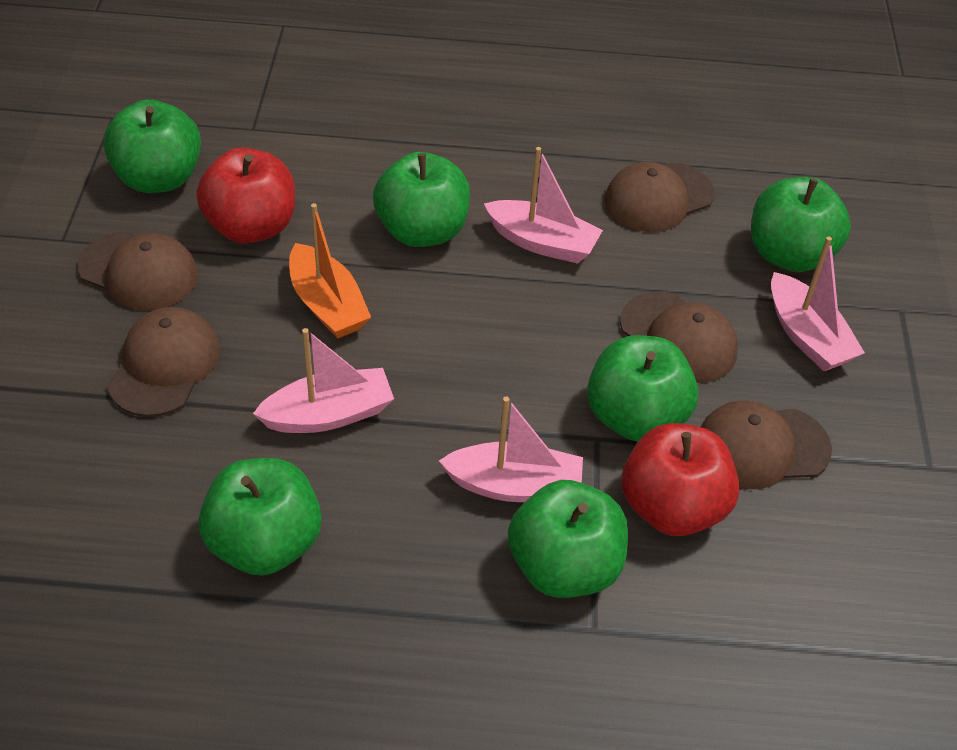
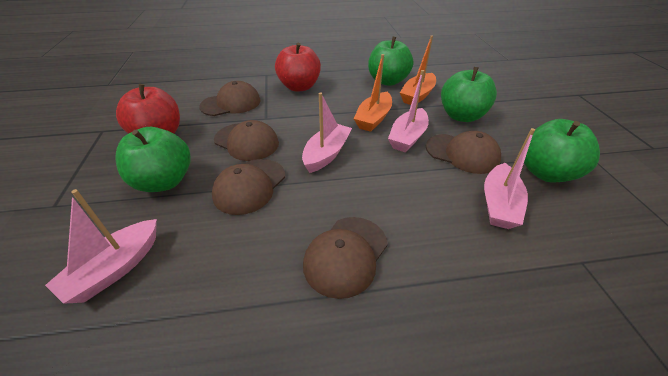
green apple: [103,99,201,193] [199,458,322,576] [373,152,470,247] [508,480,628,598] [587,335,699,442] [751,177,851,272] = 6 -> [116,127,191,192] [368,36,413,86] [441,67,497,122] [523,119,600,182] = 4
orange boat: [289,203,371,339] = 1 -> [354,54,392,132] [400,35,436,105] = 2

